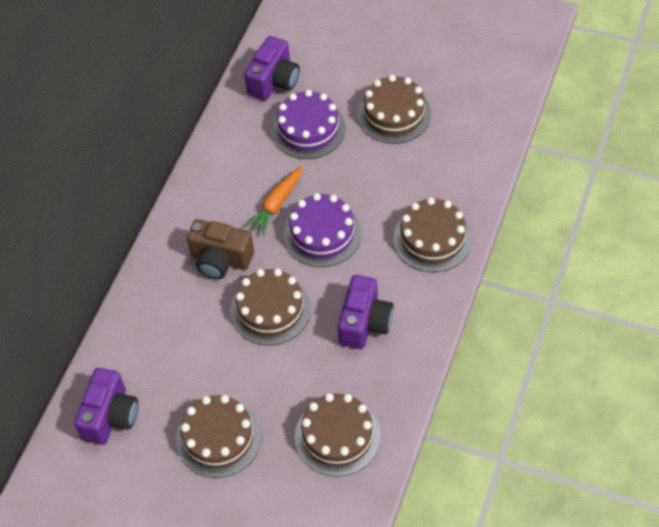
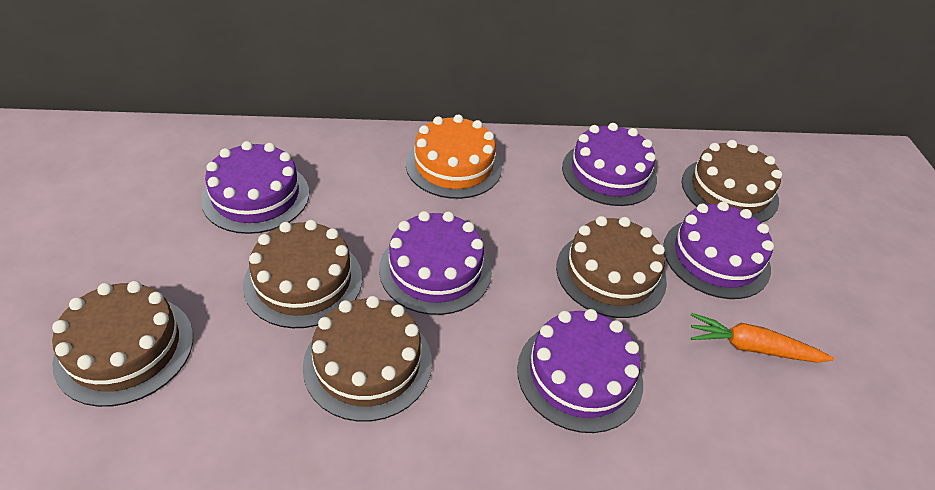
brown camera: [187,219,254,279] = 1 -> none = 0
orange cake: none = 0 -> [406,115,502,199] = 1
purple cake: [272,90,346,159] [284,193,362,267] = 2 -> [201,141,309,234] [379,211,492,315] [517,309,643,433] [562,123,657,206] [663,201,774,299] = 5
purple camera: [74,368,138,445] [244,36,299,101] [338,275,394,349] = 3 -> none = 0

